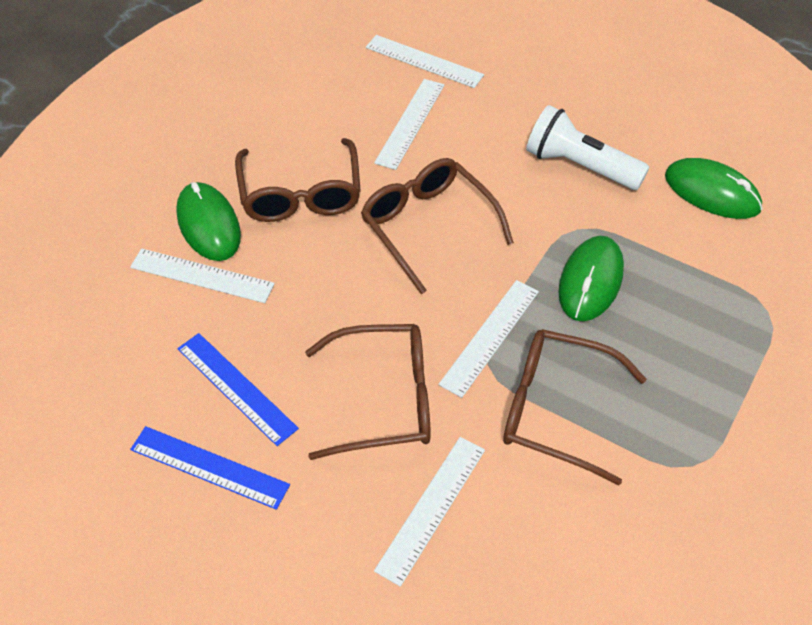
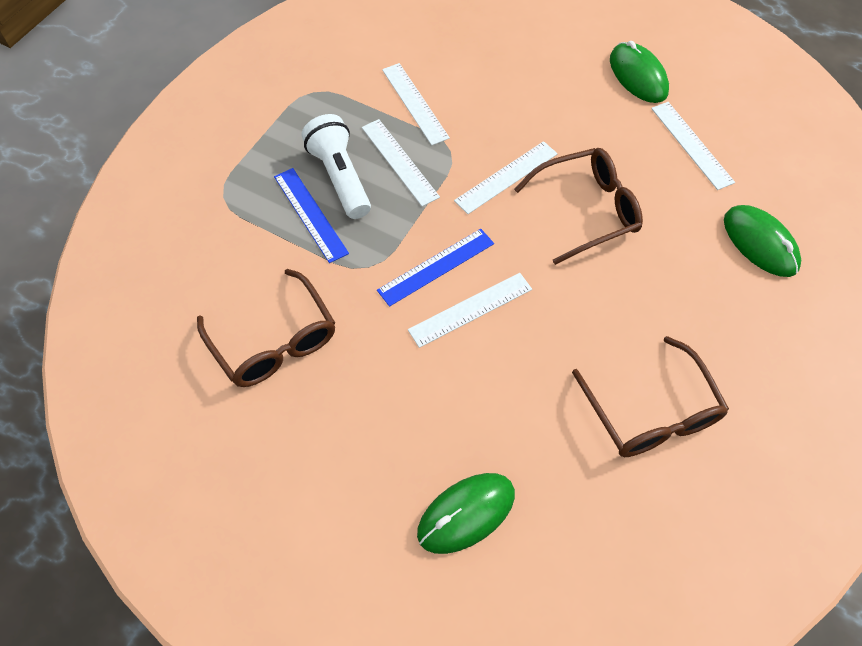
brown glasses: [235,138,361,222] [305,324,431,460] [361,158,514,294] [503,329,646,485] = 4 -> [197,269,335,387] [514,148,643,265] [572,336,729,457] = 3

